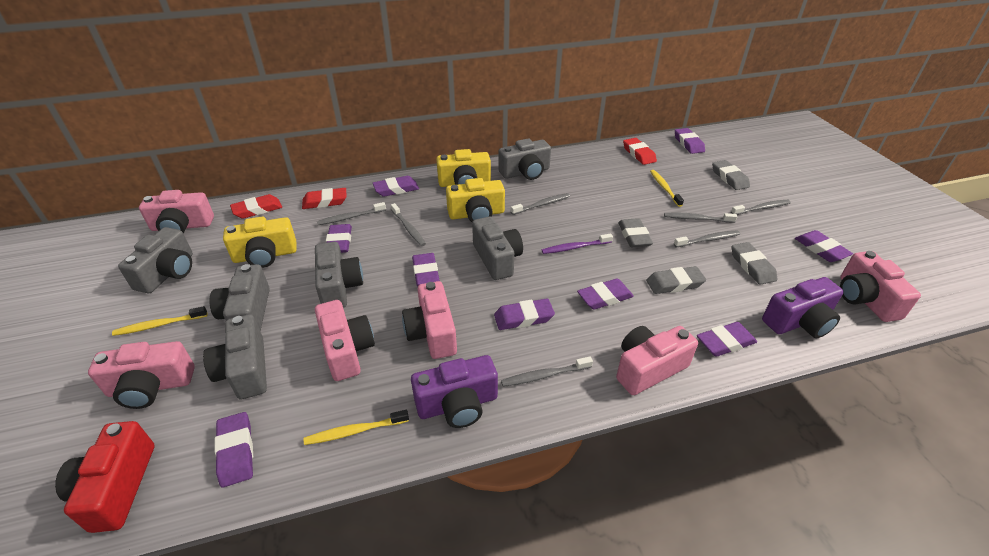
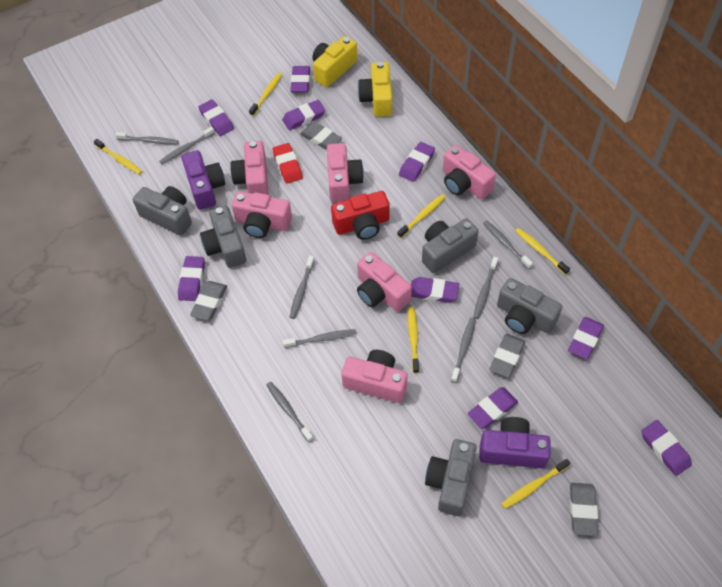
grey camera: [118,227,193,293] [203,314,267,399] [209,264,270,331] [315,242,363,308] [472,217,523,280] [498,138,551,180] = 6 -> [133,186,192,235] [200,205,246,268] [422,218,479,273] [425,439,477,516] [497,278,562,334] = 5
grey toothbrush: [317,202,386,225] [391,203,426,246] [501,356,593,387] [511,193,570,215] [664,212,737,223] [674,230,740,247] [731,200,791,215] = 7 -> [115,132,179,145] [159,127,215,164] [266,382,313,442] [283,329,356,348] [290,256,315,319] [451,318,476,383] [473,257,498,319] [483,220,533,269] = 8
purple toothbrush: [542,234,613,254] = 1 -> none = 0
red eraser: [230,194,282,219] [302,188,347,209] [623,138,657,165] = 3 -> [273,143,303,184] = 1
yellow camera: [223,217,297,268] [436,149,491,187] [446,178,505,222] = 3 -> [313,36,358,87] [358,62,392,117] = 2
yellow toothbrush: [112,306,207,336] [304,410,409,445] [650,170,684,207] = 3 -> [94,139,142,175] [249,73,282,116] [397,194,446,238] [408,307,419,373] [501,459,570,509] [515,228,570,275] = 6

